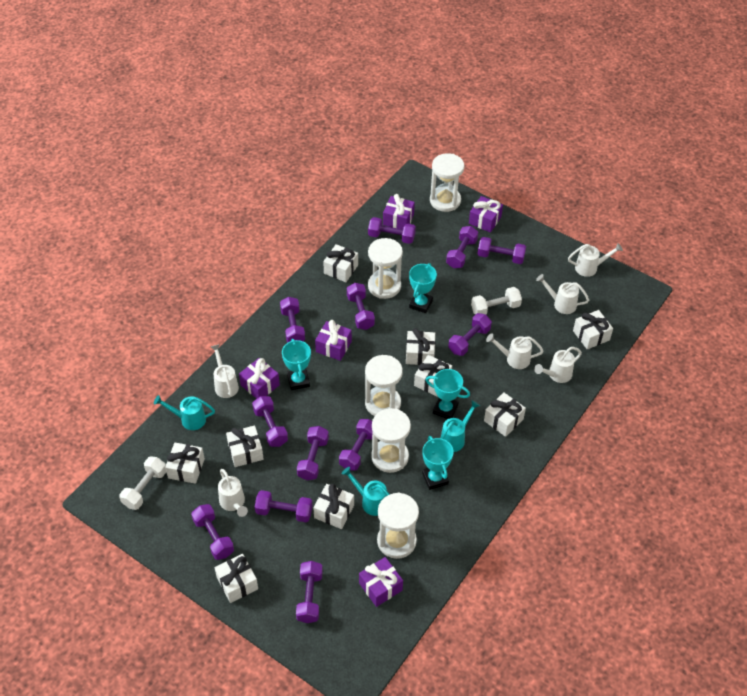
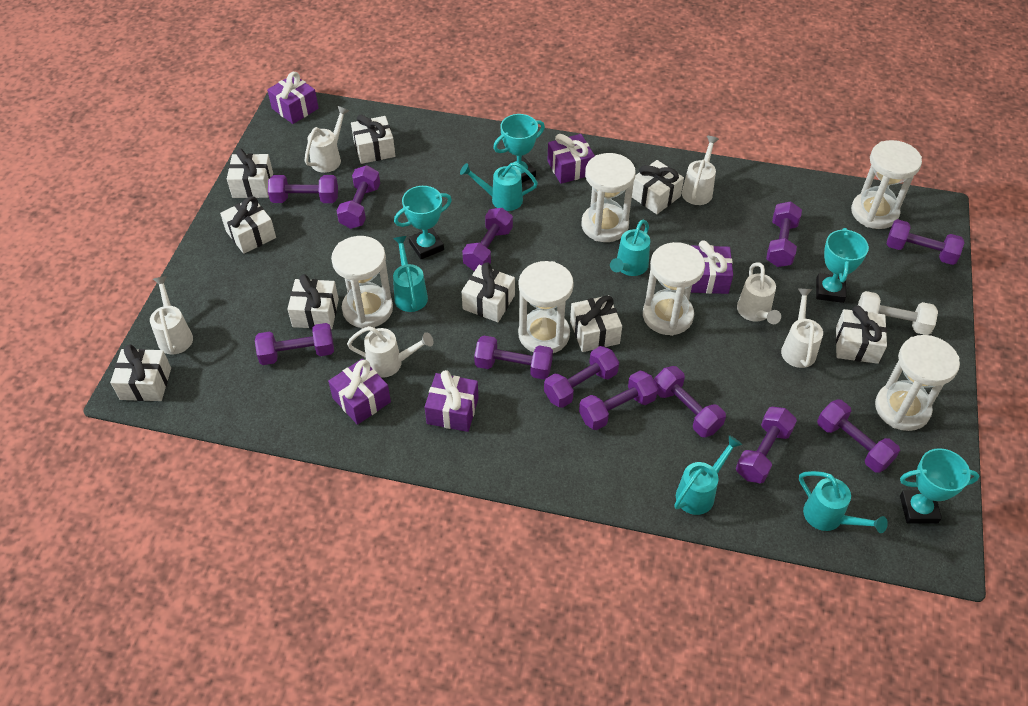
turquoise watering can: [154,395,215,430] [342,467,390,516] [441,400,480,452] = 3 -> [393,236,428,312] [460,162,538,211] [610,220,650,276] [674,435,742,515] [799,471,888,533] = 5
white dumbbell: [119,456,166,510] [471,287,522,315] = 2 -> [858,291,938,335] = 1
white hourglass: [365,355,403,416] [368,238,403,299] [371,408,411,473] [377,493,419,559] [430,153,464,212] = 5 -> [331,236,393,329] [518,261,574,353] [581,153,636,242] [643,242,705,336] [851,140,922,229] [875,335,960,431] = 6

